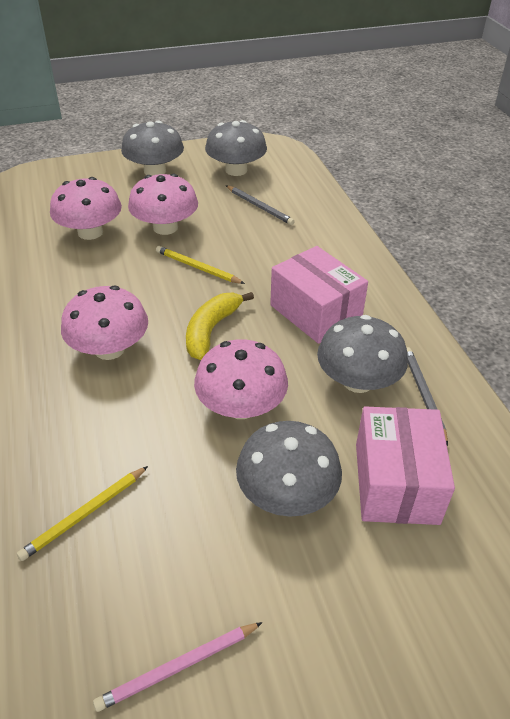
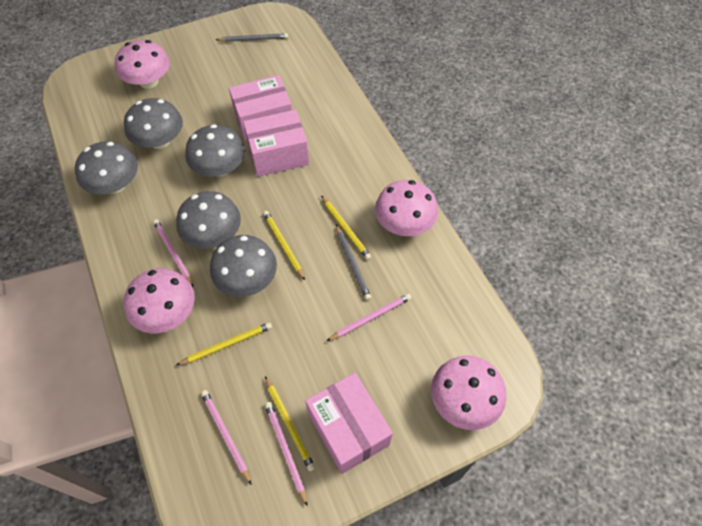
grey mushroom: [121,121,184,176] [205,120,267,176] [236,421,342,517] [317,315,408,393] = 4 -> [75,141,138,194] [124,98,183,149] [176,191,241,249] [185,124,245,177] [210,235,277,297] = 5
pink box: [270,246,368,344] [356,406,455,525] = 2 -> [229,75,292,141] [243,110,309,177] [305,373,393,474] = 3
pink pencil: [93,622,263,712] = 1 -> [153,219,193,287] [201,390,252,485] [265,402,308,506] [327,293,411,341] = 4
yellow banana: [186,292,254,360] = 1 -> none = 0
yellow pencil: [17,466,148,561] [156,246,245,284] = 2 -> [177,322,272,365] [263,211,305,280] [265,376,315,471] [321,196,371,260] = 4

